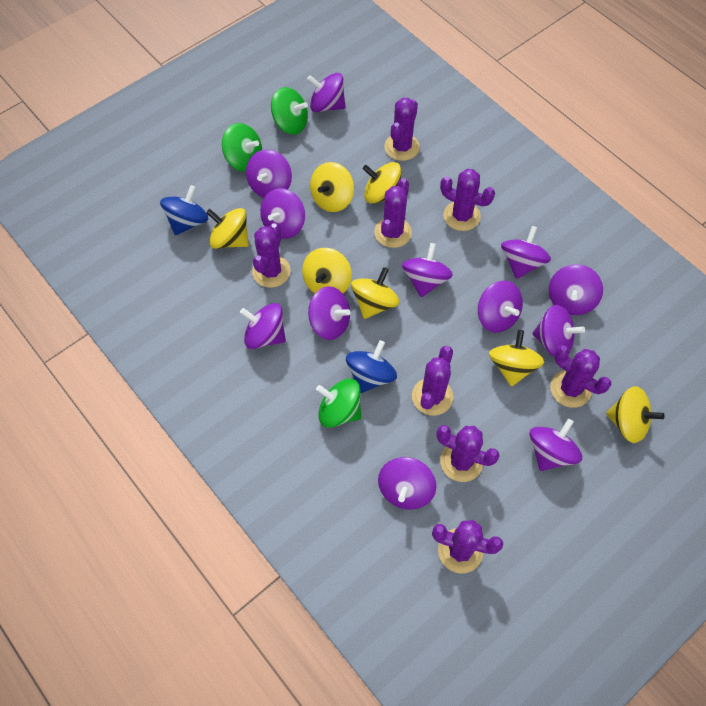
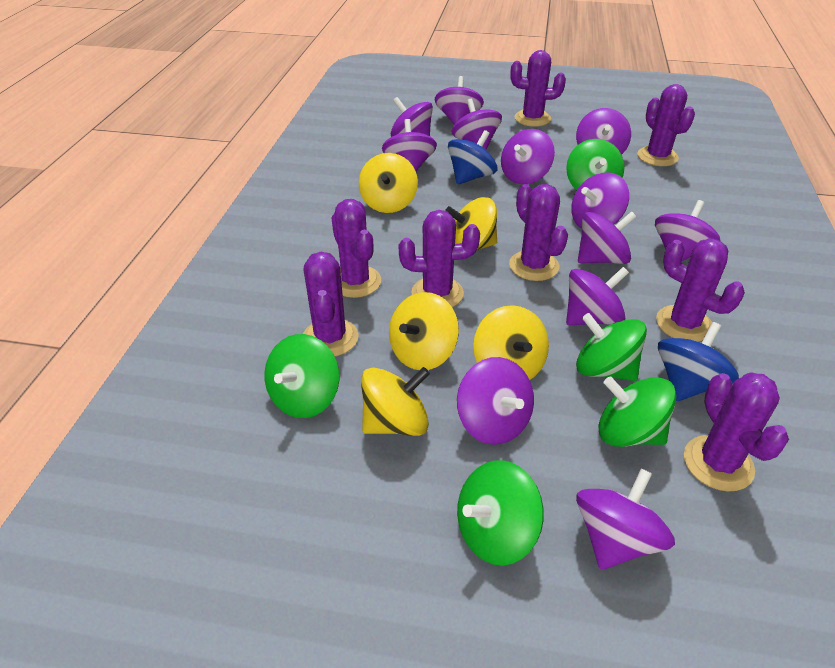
green spinning top: [222,123,262,172] [271,87,308,134] [316,379,361,428] = 3 -> [264,334,339,418] [457,460,544,566] [566,139,624,190] [576,313,647,381] [599,376,676,447] = 5
yellow spinning top: [206,208,249,249] [302,248,352,294] [310,162,354,212] [351,267,400,319] [363,162,401,203] [489,330,544,387] [606,386,665,443] = 7 -> [359,153,418,213] [361,367,430,436] [389,292,459,370] [445,197,497,251] [473,305,549,380] = 5

